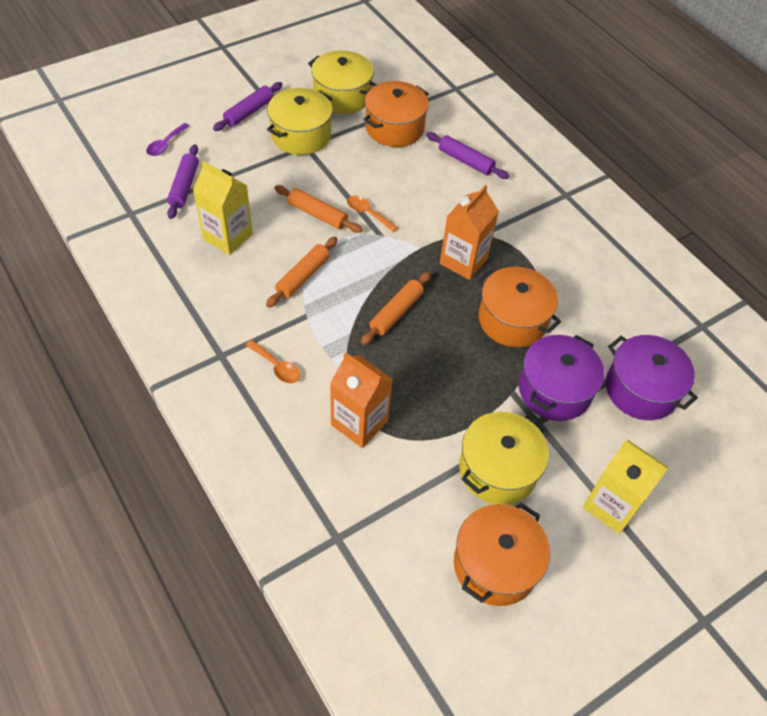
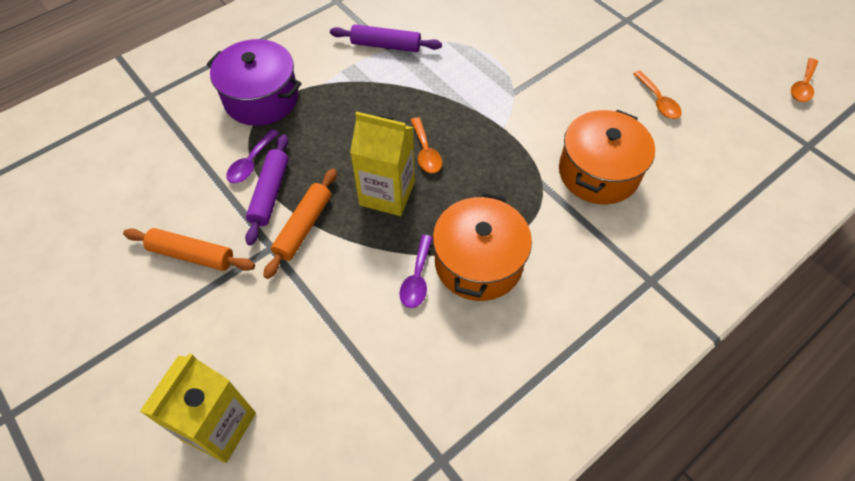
orange carton: [330,352,393,448] [440,185,499,280] = 2 -> none = 0
orange pot: [363,81,429,147] [454,502,550,606] [477,267,561,347] = 3 -> [433,192,532,301] [559,109,655,204] = 2
orange rolling pin: [266,237,338,308] [274,185,362,233] [361,272,431,345] = 3 -> [123,228,255,271] [263,169,337,279] = 2
orange spoon: [246,340,300,383] [347,196,398,232] = 2 -> [411,117,442,173] [633,71,682,119] [791,58,818,102] = 3
purple pot: [519,335,605,421] [606,335,698,420] = 2 -> [207,39,302,126] = 1
purple rolling pin: [167,144,199,219] [213,82,282,131] [426,132,509,179] = 3 -> [245,134,289,246] [330,24,442,52] = 2
purple spoon: [146,123,190,156] = 1 -> [226,129,279,183] [399,235,433,308] = 2
yellow pot: [267,88,333,155] [308,50,377,114] [459,412,549,505] = 3 -> none = 0

